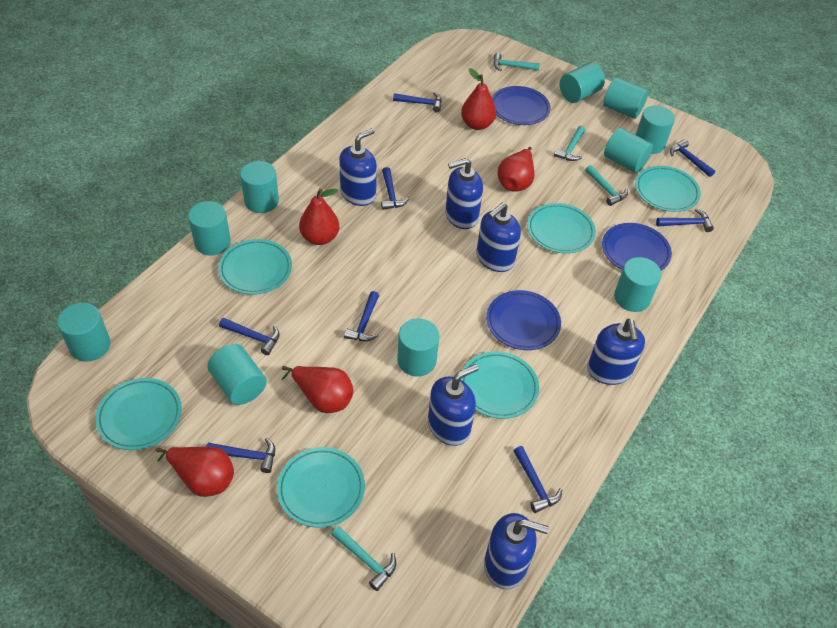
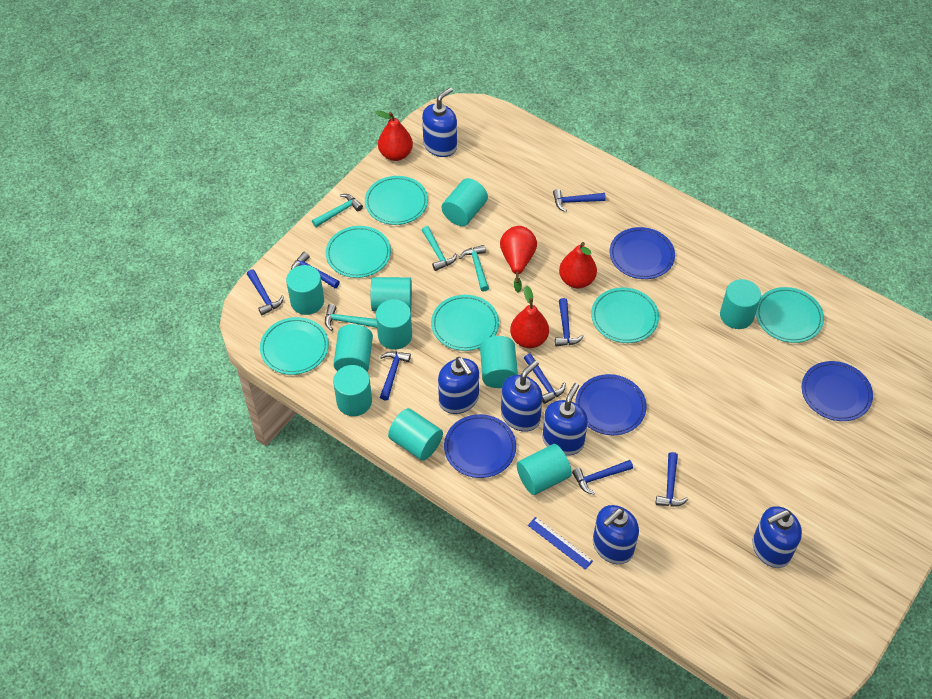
blue plate: [486,290,561,350] [492,86,551,125] [602,223,672,270] = 3 -> [444,414,516,478] [575,374,646,435] [610,227,675,279] [802,361,873,421] = 4
blue ruler: none = 0 -> [528,517,593,570] = 1
red pear: [156,447,234,497] [281,366,354,413] [299,189,339,245] [461,68,496,130] [498,147,535,192] = 5 -> [376,110,413,161] [500,226,537,293] [510,285,549,348] [559,242,597,288] = 4

